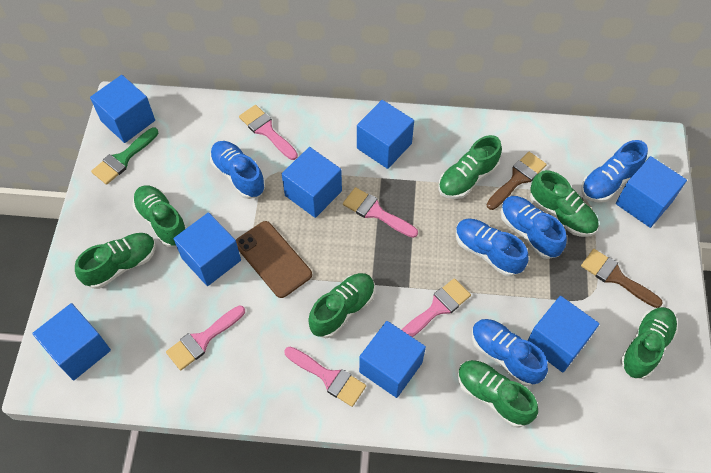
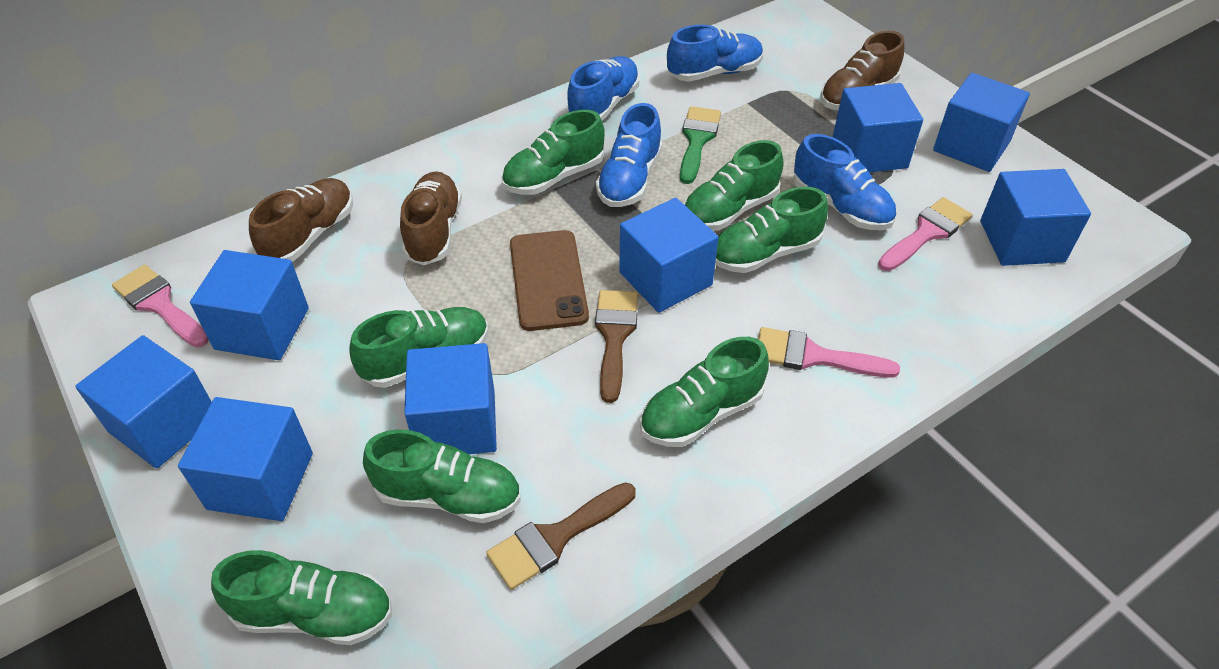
blue shoe: [210,141,265,199] [456,218,529,277] [472,319,548,386] [501,196,567,259] [581,140,648,202] = 5 -> [567,56,640,121] [596,103,662,207] [667,25,763,81] [793,134,896,230] = 4
brown shoe: none = 0 -> [249,178,353,262] [400,171,462,265] [820,31,904,110] = 3
pink brush: [166,305,245,370] [239,105,298,160] [284,347,366,407] [343,187,418,238] [402,278,471,337] = 5 -> [112,265,209,348] [758,327,900,378] [878,197,972,271] = 3

